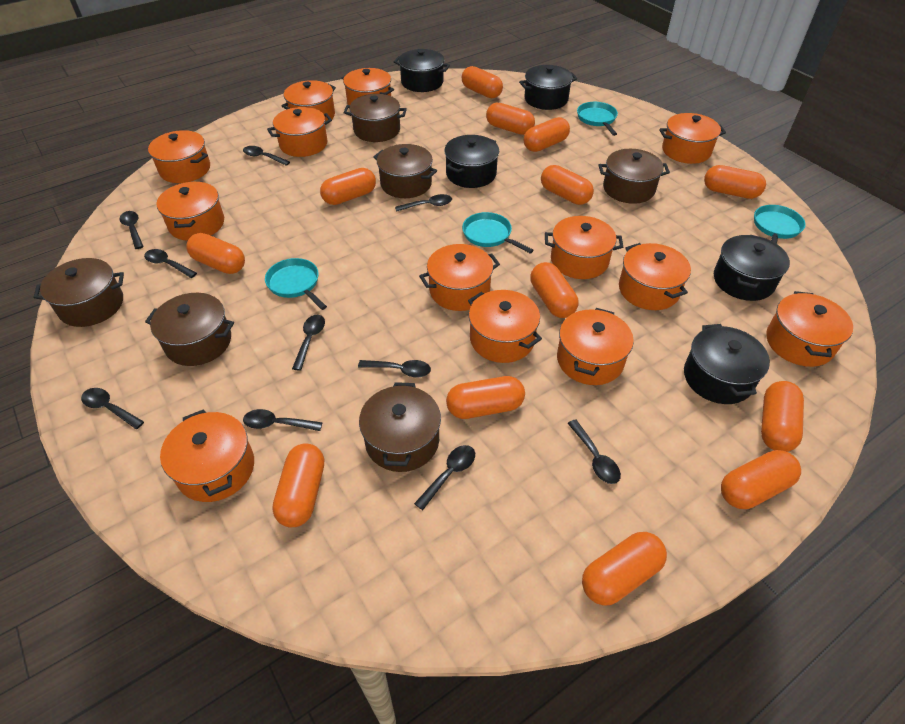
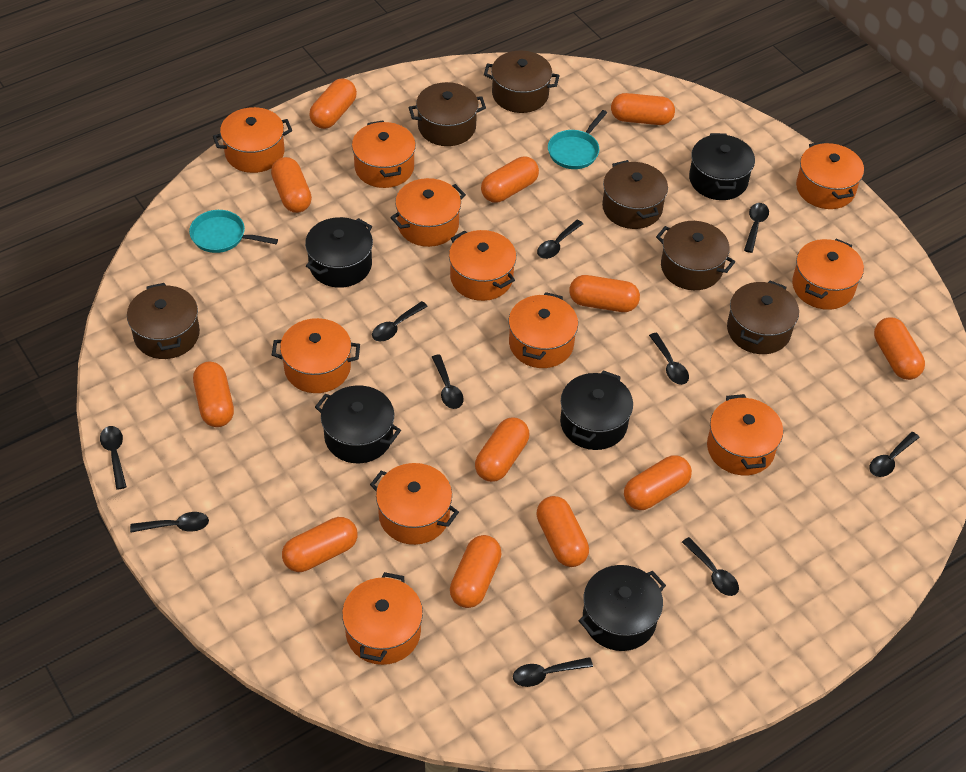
orange capsule: [186,233,245,274] [272,443,324,527] [320,168,376,205] [446,376,525,419] [462,66,503,98] [486,103,535,135] [524,117,570,152] [530,262,578,318] [541,165,594,205] [582,532,667,606] [704,165,766,199] [721,450,801,509] [761,381,804,452] = 13 -> [193,361,234,427] [271,157,312,213] [282,517,358,572] [309,78,357,129] [450,535,502,608] [475,418,529,482] [481,156,539,203] [537,496,589,567] [569,275,640,312] [611,93,675,125] [624,455,692,510] [874,317,925,380] = 12
orange pot: [148,130,210,183] [156,182,224,241] [160,409,254,502] [267,107,332,157] [282,80,336,121] [342,68,394,105] [419,244,500,311] [468,290,542,363] [545,216,623,279] [557,308,634,385] [619,243,691,310] [659,113,726,164] [766,291,853,367] = 13 -> [213,107,292,173] [272,318,360,393] [342,572,423,665] [352,121,416,188] [370,463,459,545] [390,178,466,247] [449,230,516,301] [509,292,578,368] [707,394,783,476] [792,239,864,310] [796,141,864,209] = 11
turquoise pan: [265,258,327,310] [462,212,534,254] [577,102,618,136] [754,205,805,244] = 4 -> [189,210,278,253] [548,110,607,169] = 2

